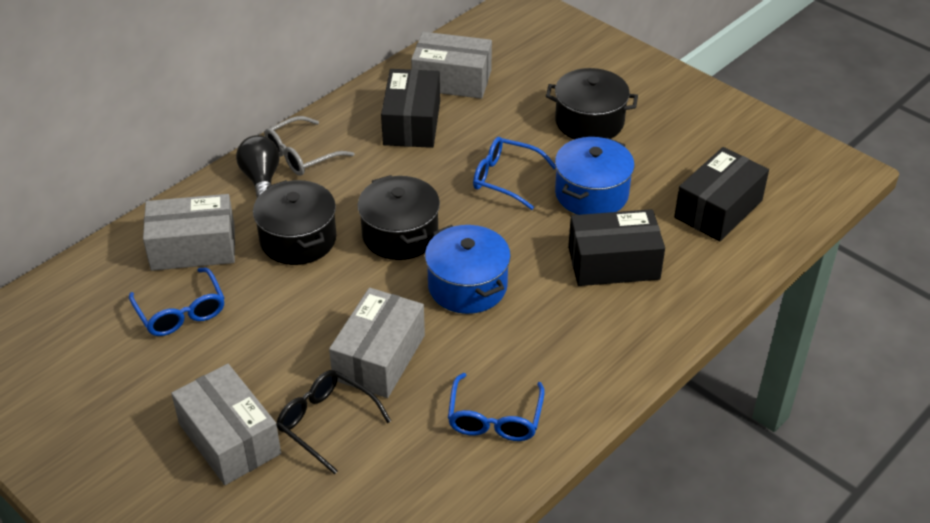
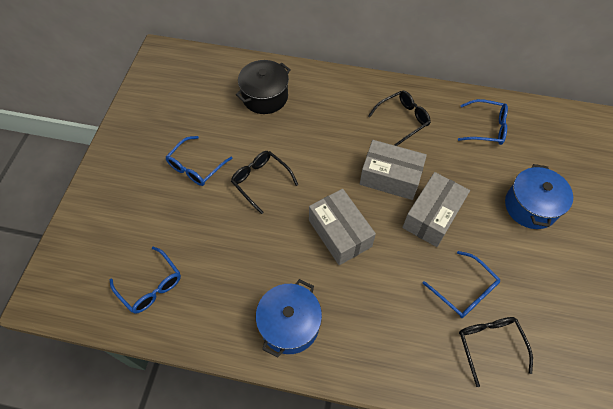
black box: [381,69,440,148] [568,209,665,286] [674,147,769,242] = 3 -> none = 0
black glasses: [276,370,391,474] = 1 -> [231,151,298,214] [368,91,431,146] [459,317,533,387] = 3
black light bulb: [236,135,280,198] = 1 -> none = 0
black pot: [253,180,336,265] [357,175,440,260] [546,68,638,140] = 3 -> [236,60,291,114] = 1
blue glasses: [129,268,224,336] [448,373,545,441] [473,137,556,210] = 3 -> [110,247,181,314] [165,136,233,186] [422,251,500,318] [458,99,508,145] = 4
grey box: [143,194,235,271] [171,364,281,485] [329,288,425,398] [411,32,492,99] = 4 -> [309,189,376,265] [360,140,427,200] [402,172,470,247] = 3
grey glasses: [265,116,354,176] = 1 -> none = 0

